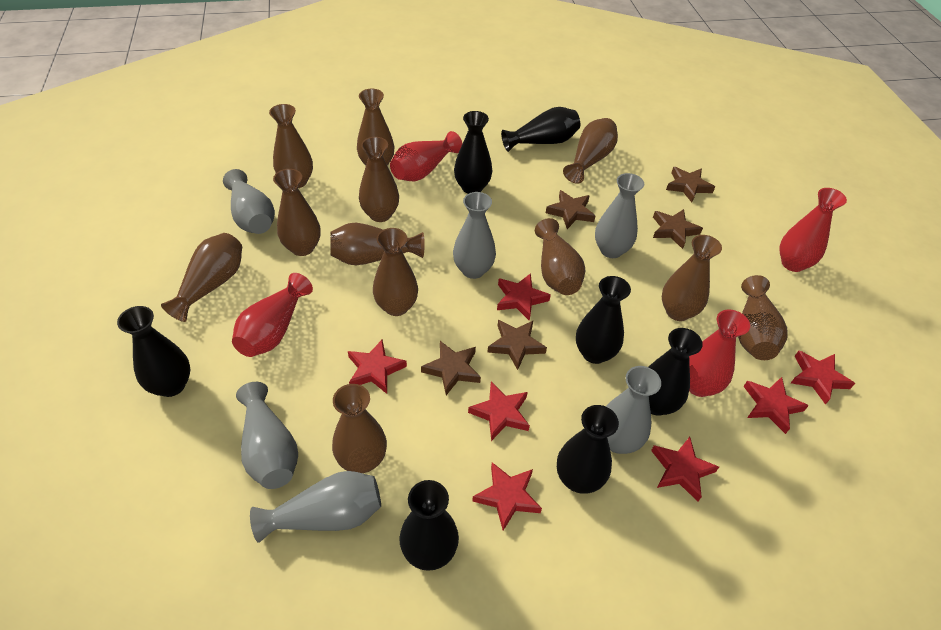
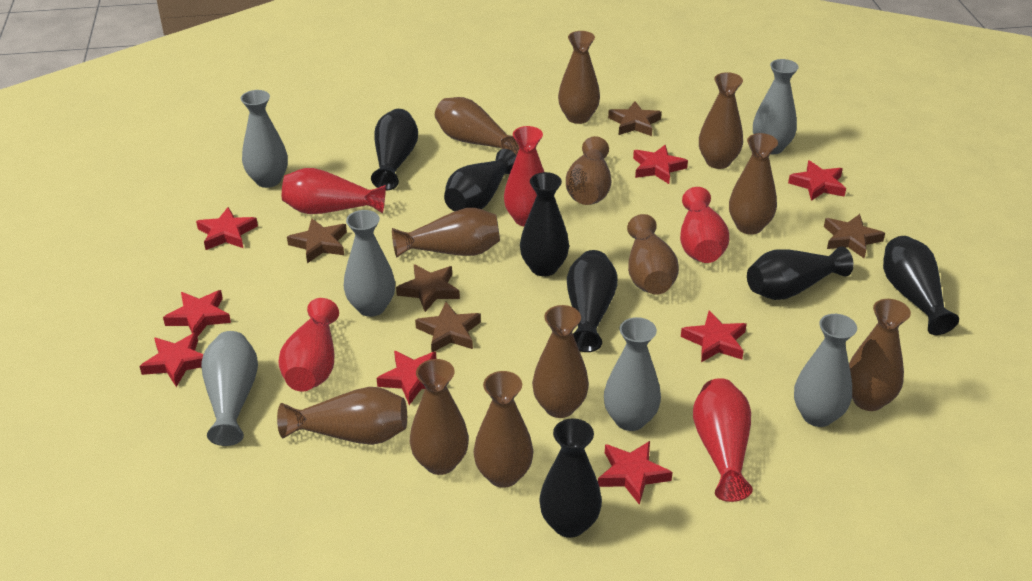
red star: [348,339,407,394] [468,382,530,441] [472,462,542,531] [497,273,551,321] [651,437,719,501] [743,377,809,434] [791,351,855,405] = 7 -> [140,332,203,387] [163,290,231,337] [196,207,258,250] [377,351,436,405] [598,441,673,505] [633,145,688,184] [681,311,747,362] [788,160,846,201] = 8
red vase: [232,273,313,357] [390,131,462,181] [689,309,750,397] [779,188,847,272] = 4 -> [278,298,339,391] [282,168,386,214] [504,126,544,226] [680,187,729,263] [693,378,753,502] = 5

